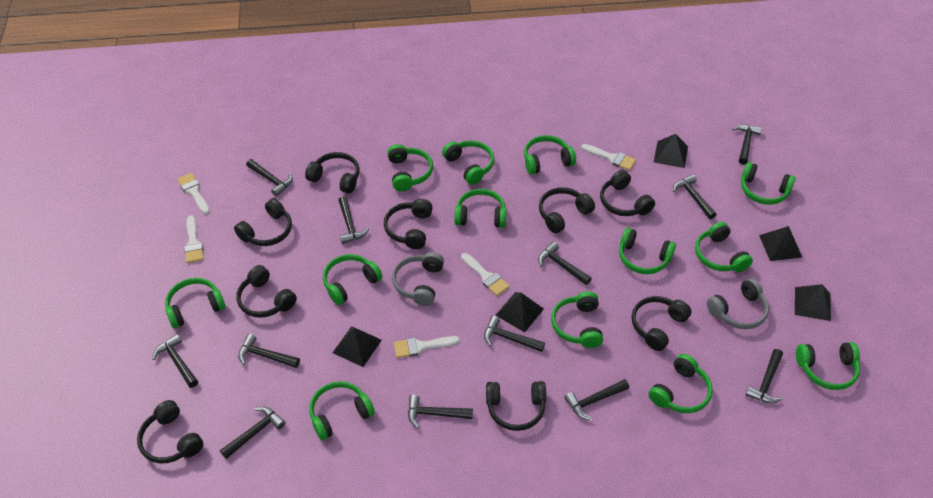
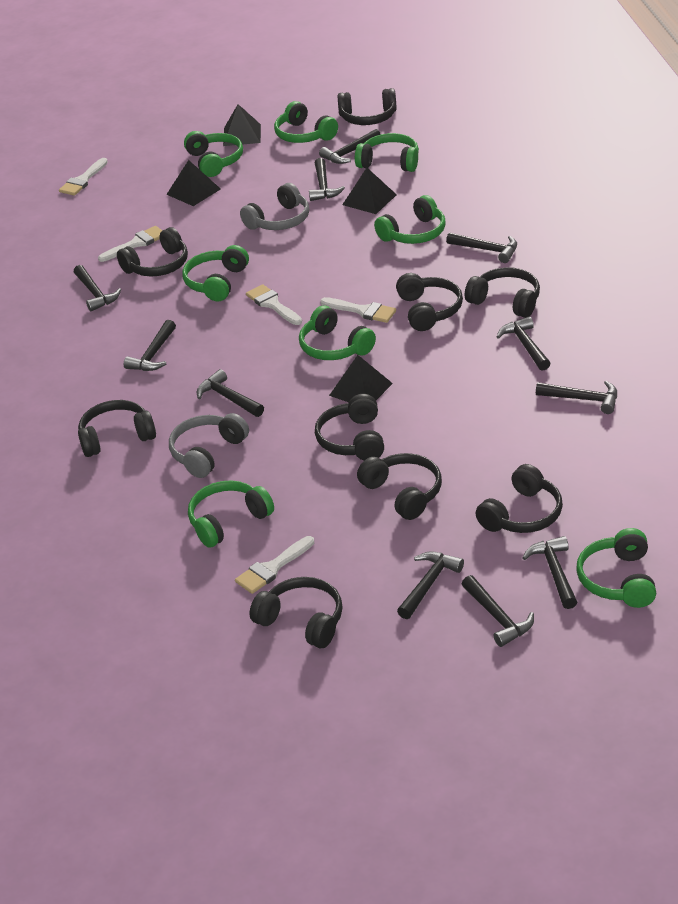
black hammer: [152,334,198,388] [220,407,285,459] [238,334,300,368] [246,159,292,196] [338,196,369,244] [408,395,473,428] [484,316,545,352] [538,241,592,285] [564,379,629,420] [673,174,717,219] [733,124,762,165] [745,349,783,403] = 12 -> [74,265,121,312] [124,320,176,371] [197,369,264,417] [309,158,345,201] [319,129,381,164] [397,552,464,619] [446,232,517,263] [462,575,534,647] [496,316,551,371] [522,536,577,609] [536,381,617,414] = 11
black pyramid: [332,326,382,367] [496,292,544,332] [654,134,688,168] [759,226,802,261] [795,284,831,321] = 5 -> [166,160,221,206] [223,104,261,146] [329,355,393,402] [342,168,397,214] = 4
green headphones: [165,278,226,328] [309,381,375,440] [323,254,382,305] [387,144,433,191] [442,140,494,185] [454,189,507,228] [524,135,576,175] [551,291,603,348] [619,228,676,274] [649,354,713,413] [695,222,753,272] [741,162,796,205] [796,342,860,390] = 13 -> [182,245,249,301] [184,131,243,177] [188,480,274,548] [274,101,338,143] [299,305,376,360] [355,133,419,172] [374,195,446,244] [576,528,656,608] = 8

